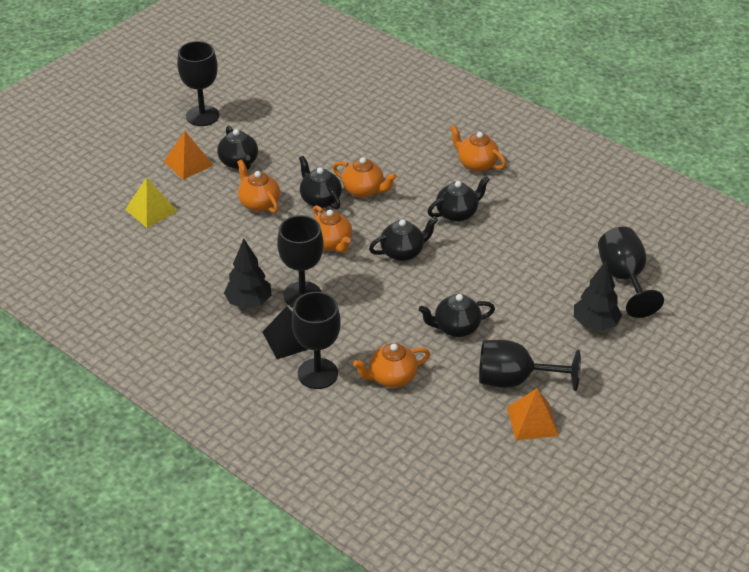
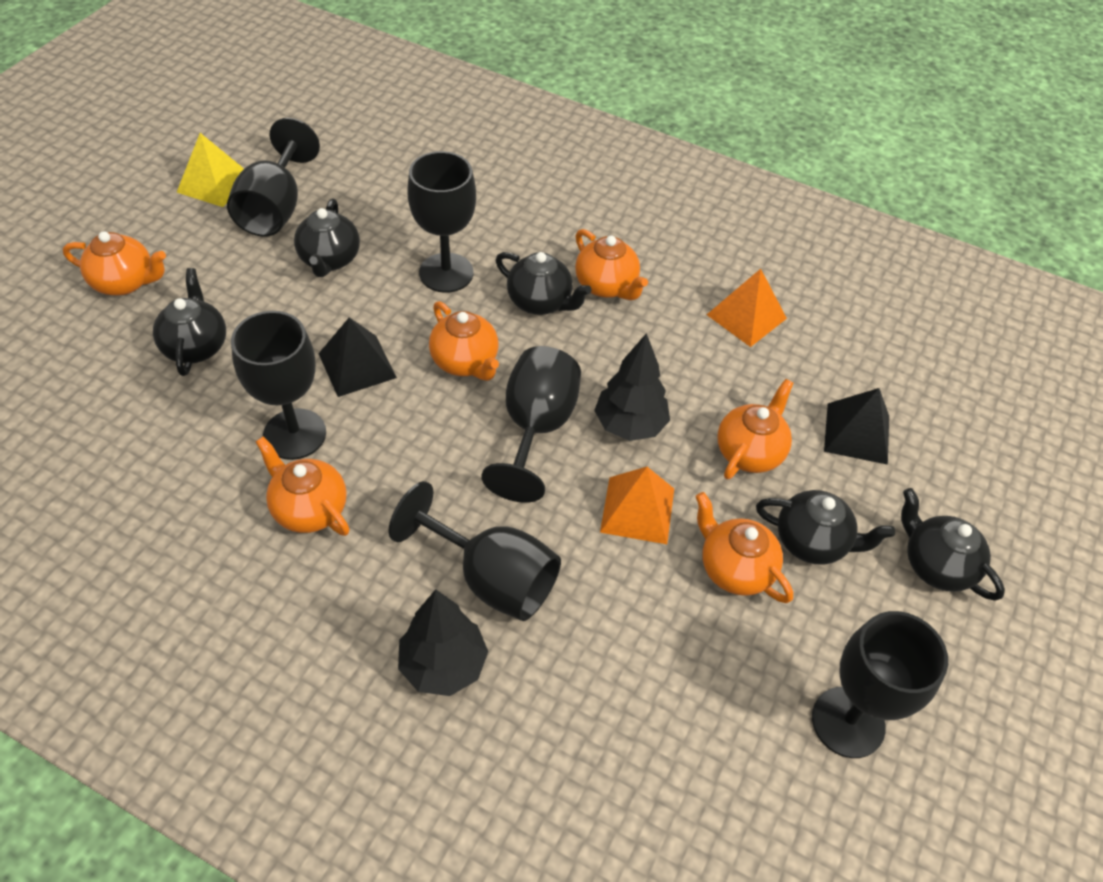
black goblet: [177,41,219,126] [277,215,324,307] [292,292,341,389] [479,340,581,391] [598,227,664,318] = 5 -> [227,118,320,237] [231,311,326,460] [389,481,561,621] [407,151,476,293] [481,346,581,503] [812,611,948,758] = 6
black pyramid: [262,306,309,359] = 1 -> [319,318,397,397] [824,388,889,465] = 2
orange teapot: [237,159,280,213] [313,205,352,253] [333,157,397,198] [353,343,430,388] [450,125,506,172] = 5 -> [63,231,166,296] [256,436,350,536] [429,301,499,381] [575,229,648,300] [695,492,793,603] [717,379,793,479] = 6

